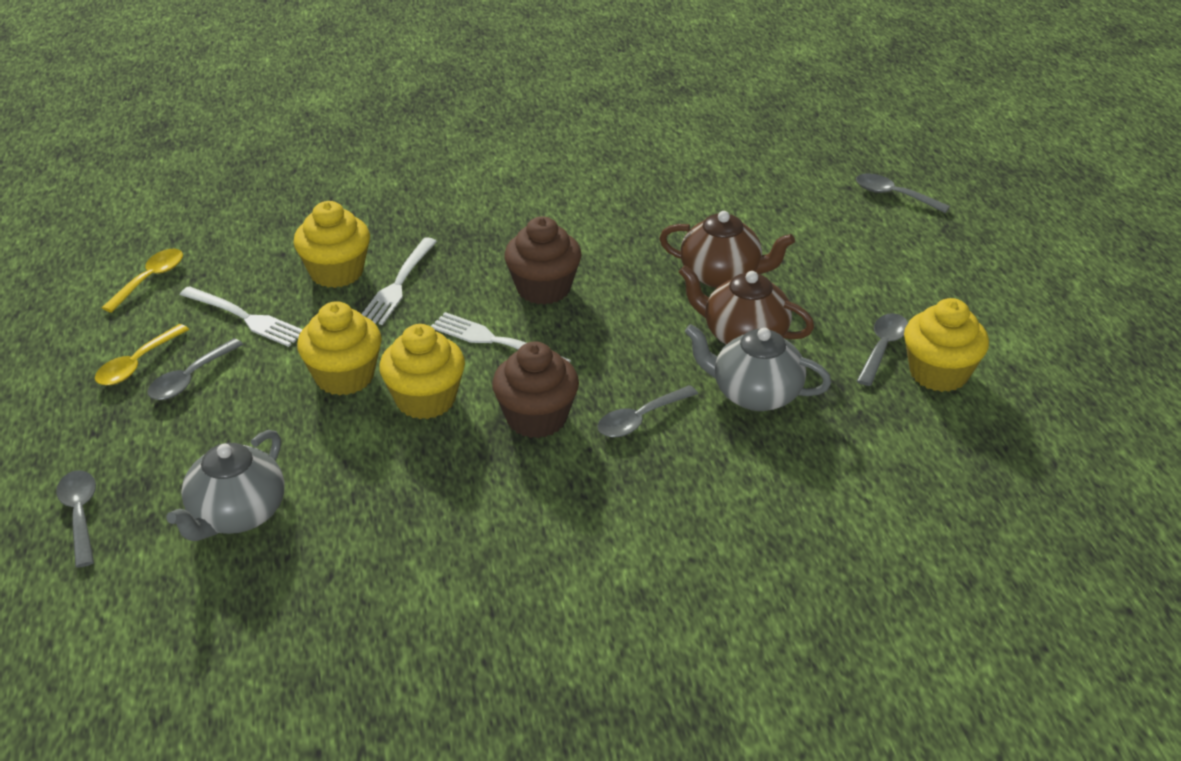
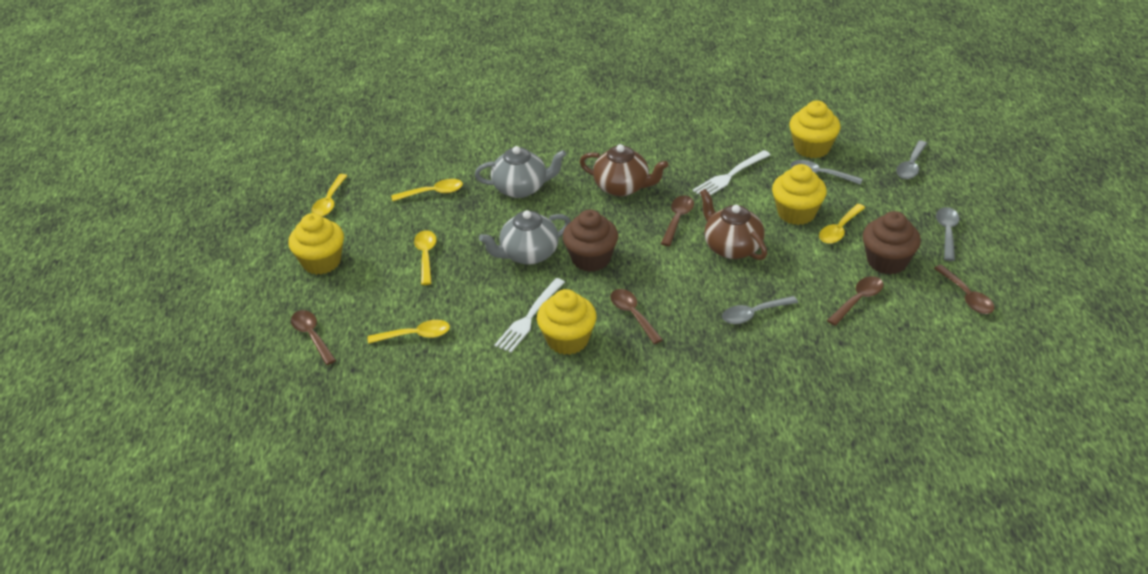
brown spoon: none = 0 -> [291,310,336,365] [610,289,663,344] [661,195,694,246] [827,276,883,326] [934,265,994,314] = 5
grey spoon: [56,470,96,568] [147,338,243,400] [598,385,698,437] [856,173,950,213] [857,313,908,386] = 5 -> [722,296,798,324] [790,160,863,185] [896,140,927,179] [936,207,959,261] = 4
white fork: [180,286,303,347] [362,237,437,325] [431,312,571,363] = 3 -> [494,278,565,353] [693,150,771,196] = 2
yellow spoon: [95,324,189,385] [102,249,183,313] = 2 -> [312,174,348,217] [368,320,450,344] [391,179,463,201] [414,230,437,285] [819,204,865,244] = 5

